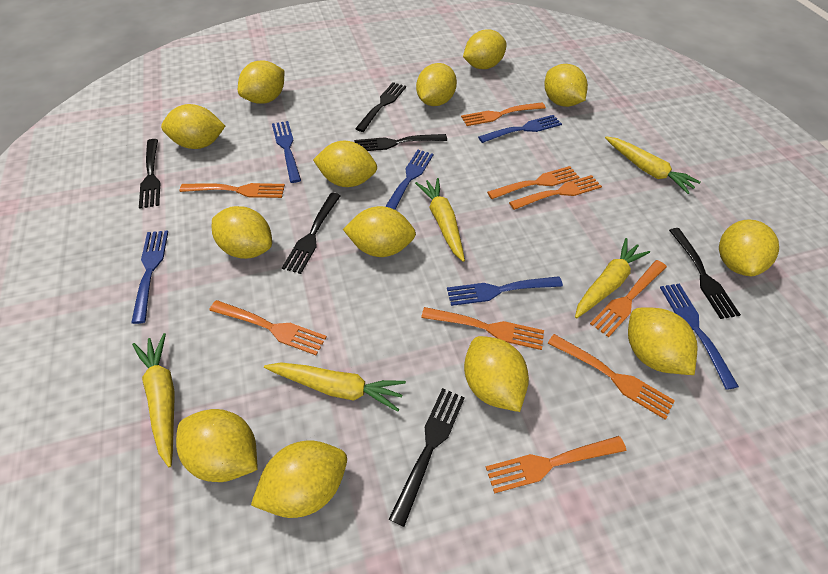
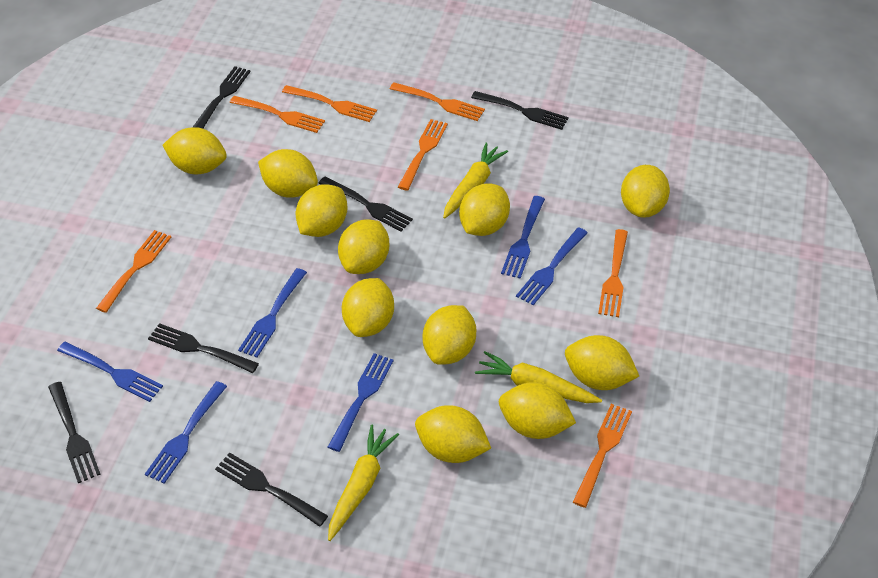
orange fork: [180,183,285,198] [209,300,327,355] [421,307,544,350] [461,102,546,126] [486,436,626,494] [487,166,579,199] [509,175,602,210] [548,334,675,419] [590,260,667,337] = 9 -> [96,230,171,313] [230,96,325,133] [282,85,377,122] [390,82,485,121] [398,119,448,191] [573,404,632,508] [598,229,628,317] = 7
yellow carrot: [132,333,175,467] [264,362,406,412] [415,178,465,262] [575,238,650,318] [605,136,701,194] = 5 -> [328,425,399,541] [443,143,508,219] [475,351,602,403] = 3
yellow lemon: [161,104,225,149] [176,409,257,482] [212,206,272,259] [238,61,285,104] [251,441,347,518] [313,141,377,187] [343,206,416,257] [416,63,457,106] [463,30,507,69] [464,336,529,412] [545,64,588,107] [628,307,698,375] [719,220,779,276] = 13 -> [163,127,227,174] [258,149,318,198] [296,184,348,237] [338,219,389,274] [342,278,394,337] [415,405,491,463] [423,305,476,365] [459,183,510,236] [499,382,576,439] [565,335,639,390] [621,165,670,218] = 11

